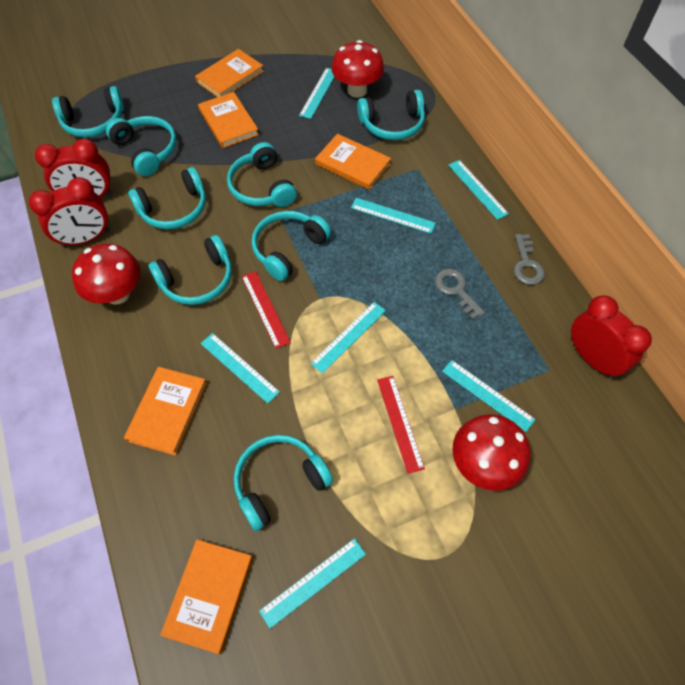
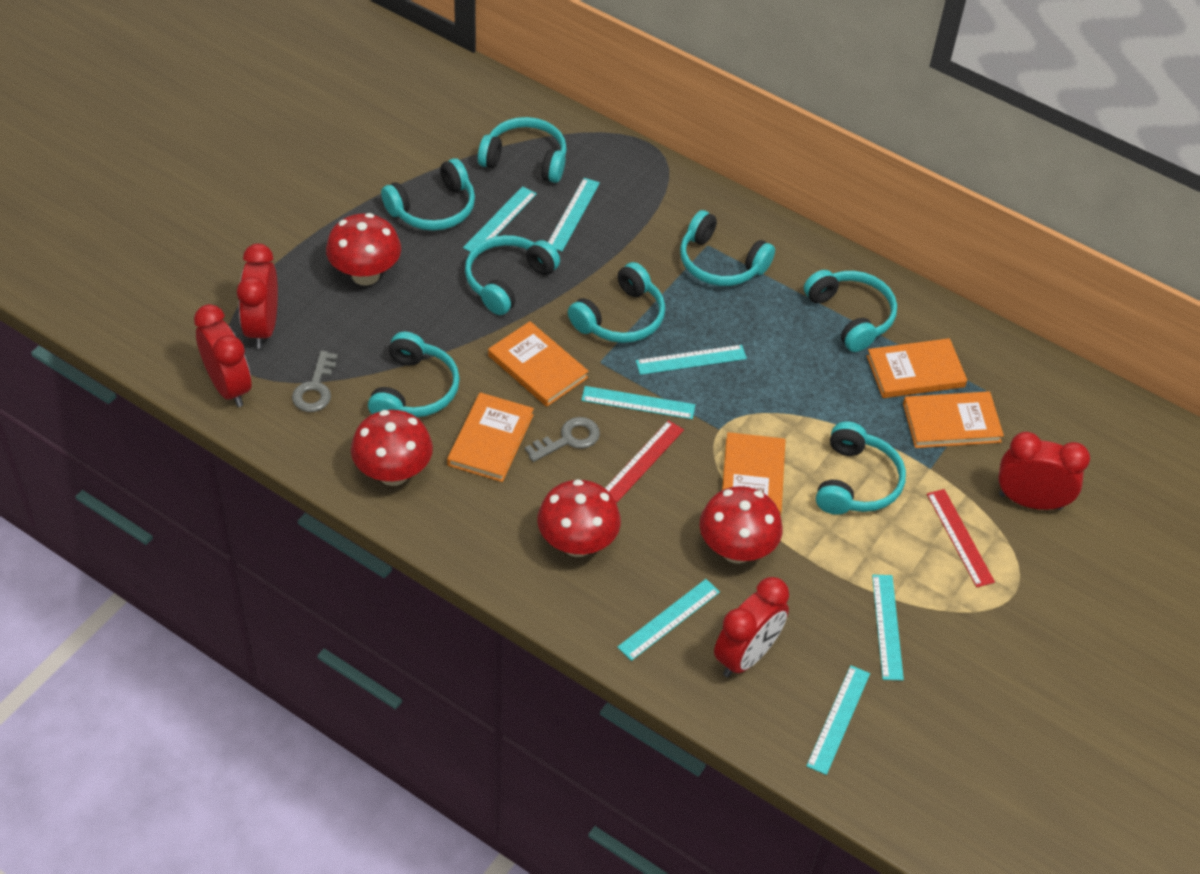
red clock: [29,177,109,247] [35,138,113,197] [571,295,652,378] = 3 -> [194,304,251,407] [237,244,278,349] [714,577,789,677] [998,432,1090,510] = 4
red mushroom: [72,244,141,305] [331,40,384,98] [452,414,531,491] = 3 -> [326,213,401,286] [351,410,433,486] [538,479,621,557] [700,486,783,564] = 4

